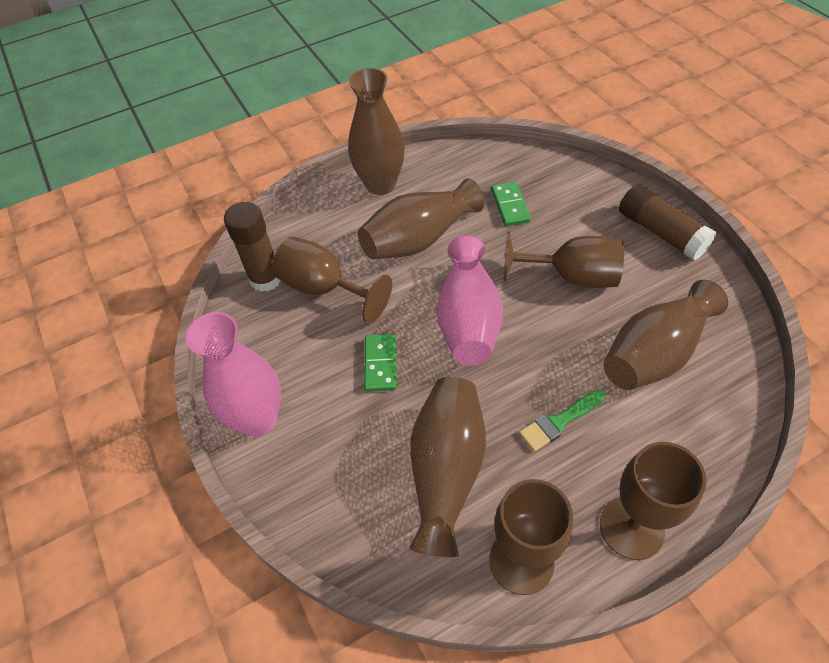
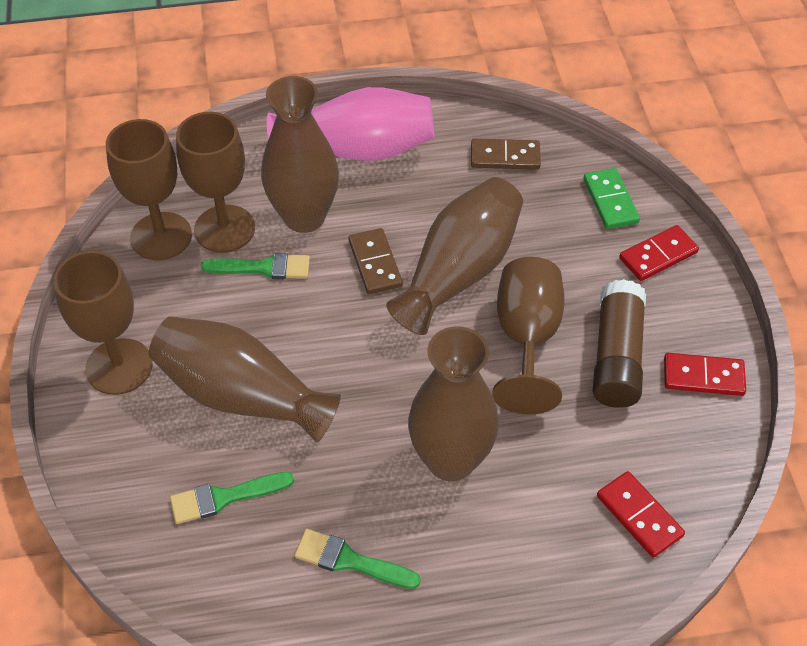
brown domino: none = 0 -> [349,228,403,294] [471,139,541,170] = 2
brown glue stick: [224,202,281,292] [619,184,716,260] = 2 -> [593,279,646,408] = 1
green brush: [519,390,605,452] = 1 -> [170,472,294,524] [201,253,310,279] [294,529,421,589] = 3
green domino: [364,334,397,392] [491,182,531,226] = 2 -> [584,168,640,229] = 1
pink vase: [185,312,281,437] [437,235,503,366] = 2 -> [267,87,434,161] = 1
red domino: none = 0 -> [597,471,685,558] [619,225,699,281] [664,353,746,396] = 3

